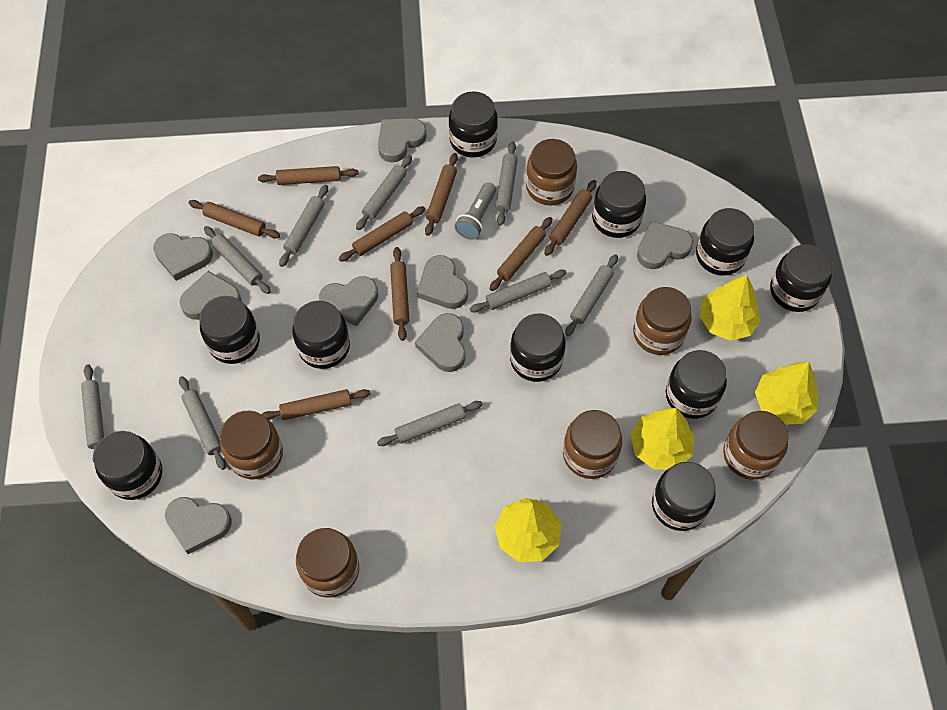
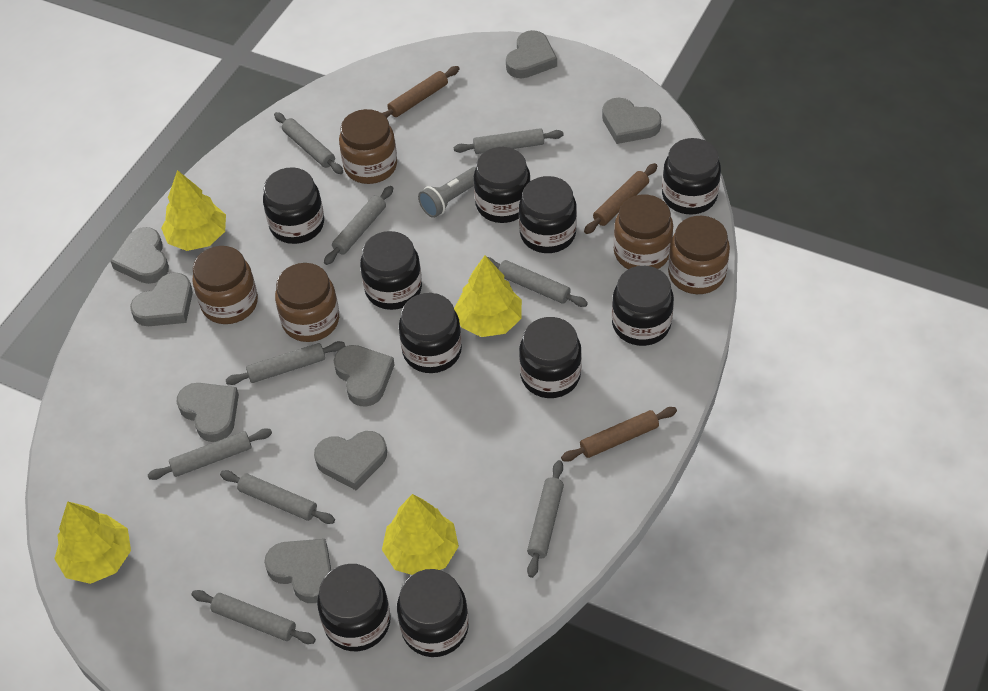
brown jar: [220,411,283,479] [296,528,359,598] [526,139,577,205] [563,410,622,479] [633,287,692,355] [723,411,789,480] = 6 -> [192,246,258,324] [275,263,339,342] [339,109,397,184] [613,195,673,269] [668,216,730,294] = 5
brown rolling pin: [189,200,280,239] [258,166,359,185] [262,389,370,420] [339,206,425,262] [390,247,409,341] [425,153,458,236] [490,217,552,291] [544,180,597,256] = 8 -> [382,66,460,118] [561,407,677,462] [584,163,657,234] = 3

